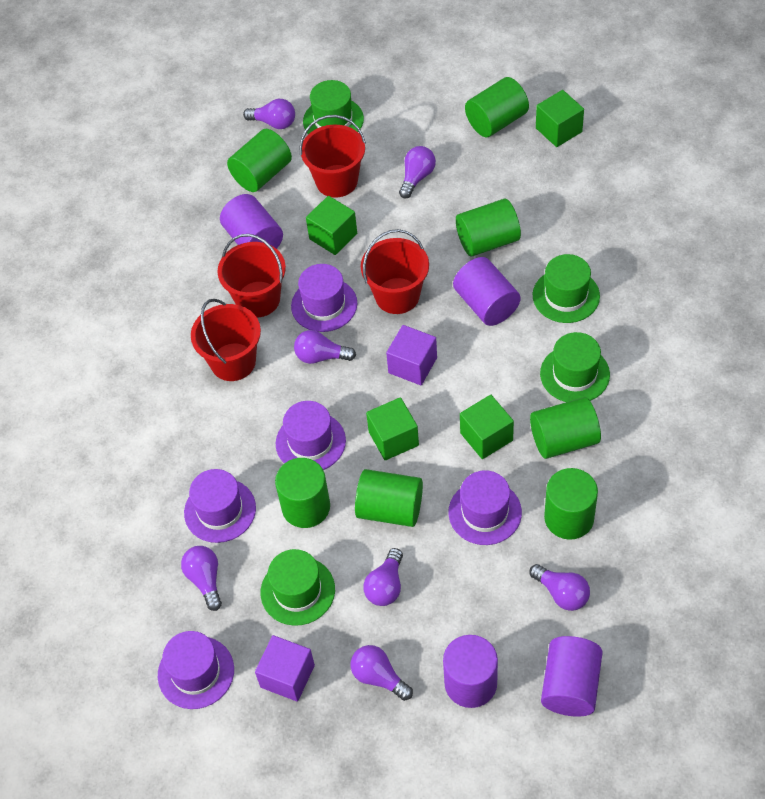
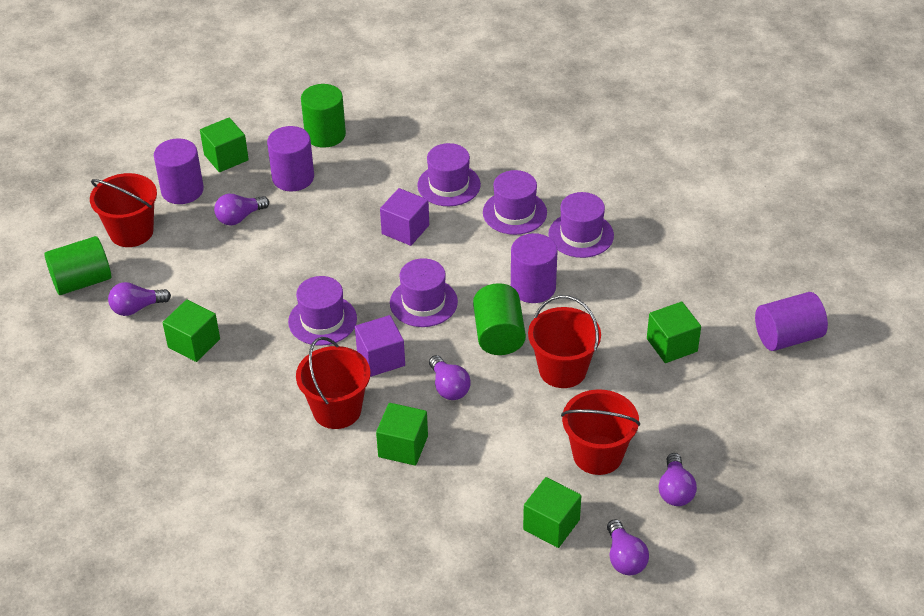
green cube: [306,196,357,255] [366,397,419,460] [460,395,514,459] [536,90,584,147] = 4 -> [162,300,220,362] [200,118,249,172] [376,403,428,466] [523,477,581,548] [647,302,701,363] = 5
green cylinder: [227,129,292,192] [275,458,330,528] [355,469,423,527] [456,199,521,257] [465,77,529,137] [530,397,601,459] [544,468,598,540] = 7 -> [44,236,111,295] [301,84,346,148] [473,283,526,355] = 3
green hat: [261,549,335,626] [303,80,364,134] [533,254,600,323] [540,332,610,402] = 4 -> none = 0
purple light bulb: [181,546,222,611] [243,99,295,129] [294,330,356,364] [351,645,413,701] [363,548,403,606] [399,146,436,199] [530,564,590,611] = 7 -> [108,282,171,316] [214,194,269,226] [429,355,471,400] [607,519,649,575] [658,453,697,506] = 5

